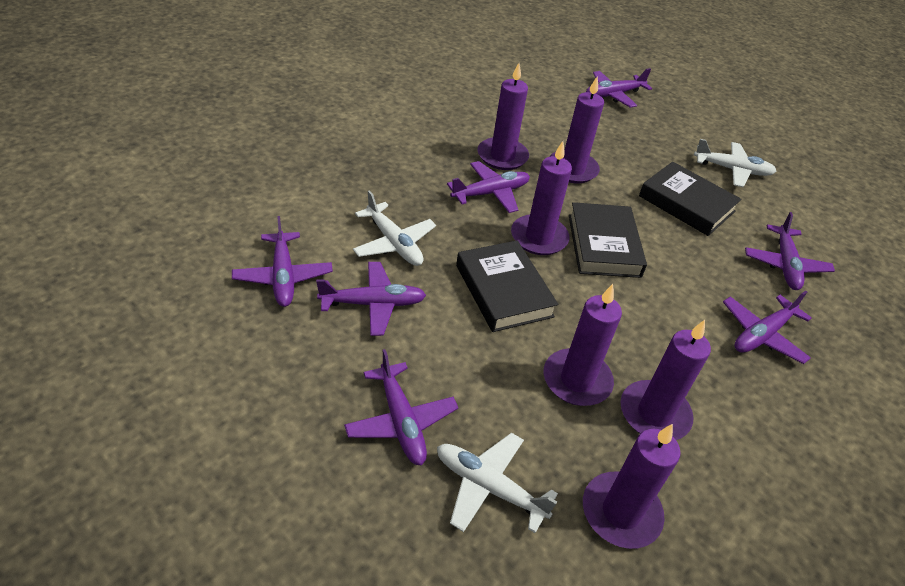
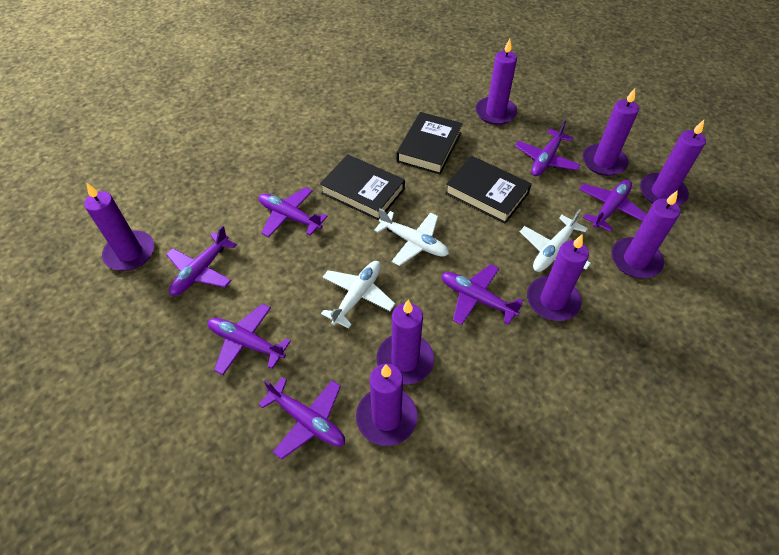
purple candle: [477,63,529,170] [511,141,572,255] [543,284,622,406] [549,76,604,183] [583,424,681,549] [620,320,711,440] = 6 -> [84,182,154,271] [356,364,418,446] [376,300,434,385] [476,39,517,125] [527,234,589,321] [583,88,639,176] [611,190,681,278] [640,120,706,206] = 8

